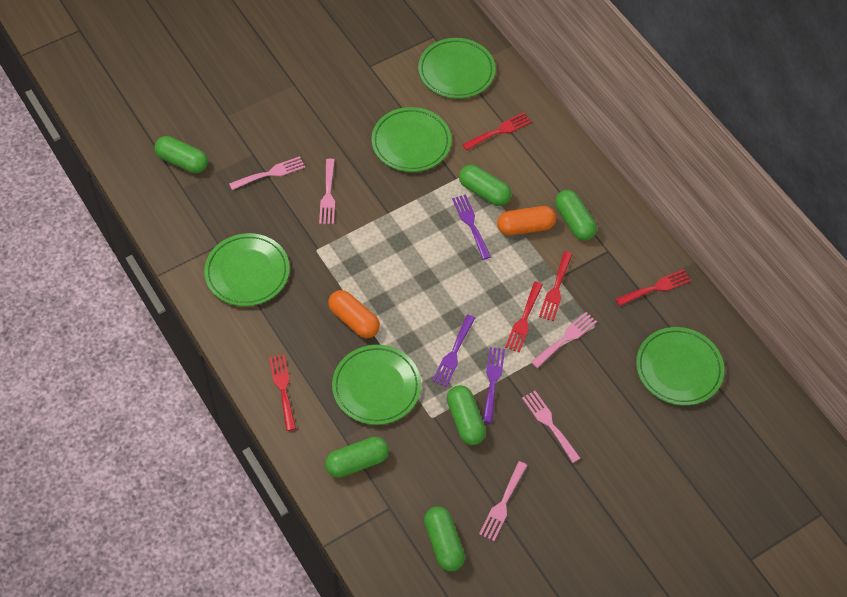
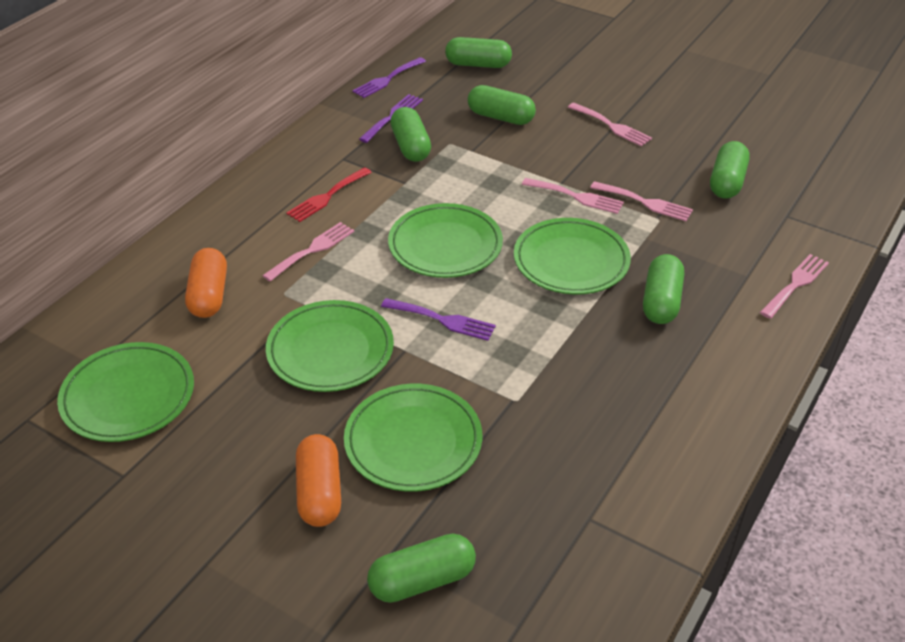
red fork: [269,355,296,431] [462,112,532,150] [505,282,543,353] [539,251,572,321] [615,269,691,306] = 5 -> [286,167,372,222] = 1

